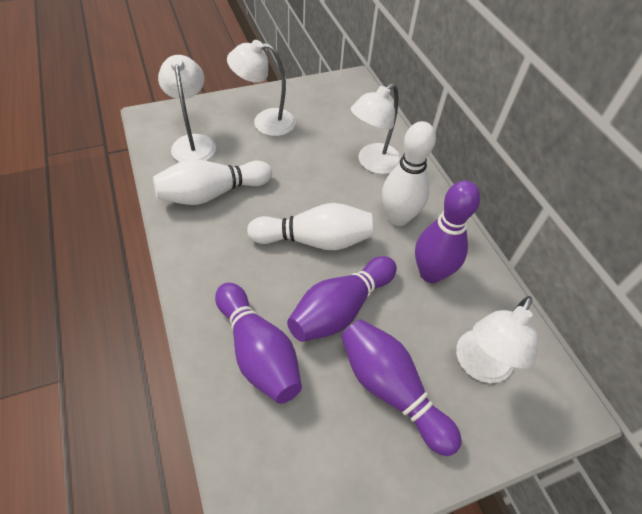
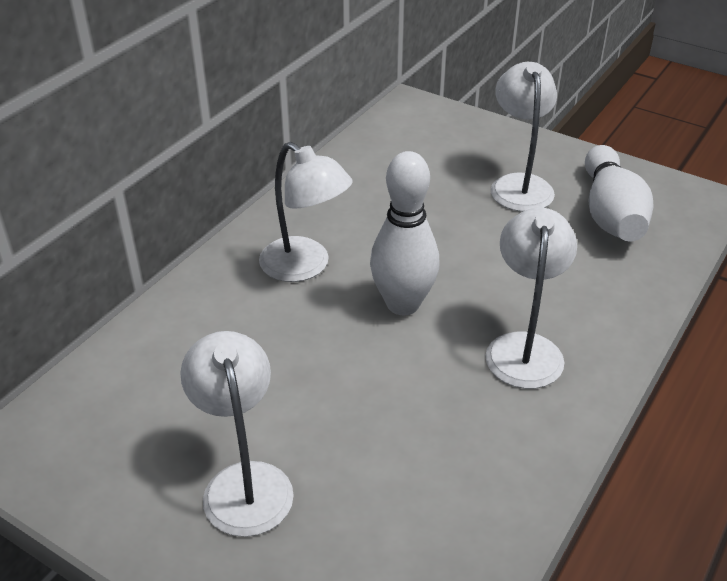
purple bowling pin: [215,283,302,404] [287,256,397,342] [341,319,462,456] [415,180,480,283] = 4 -> none = 0
white bowling pin: [153,159,272,205] [247,203,373,250] [382,121,436,226] = 3 -> [370,151,440,315] [585,145,654,241] = 2

